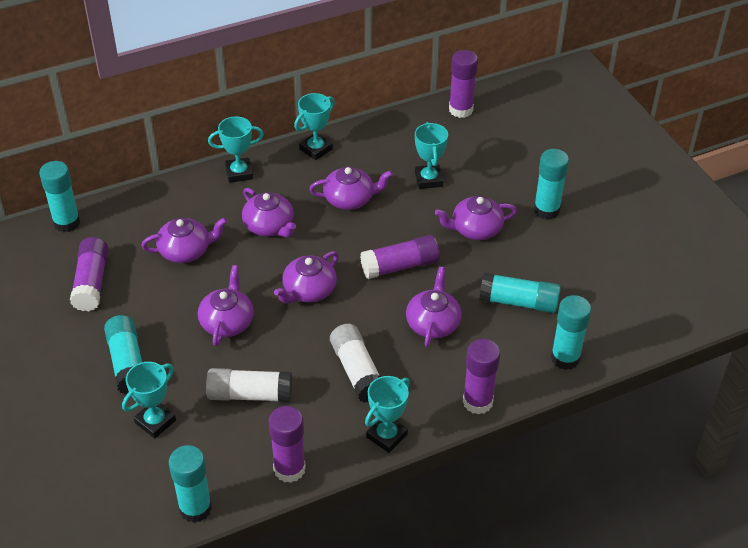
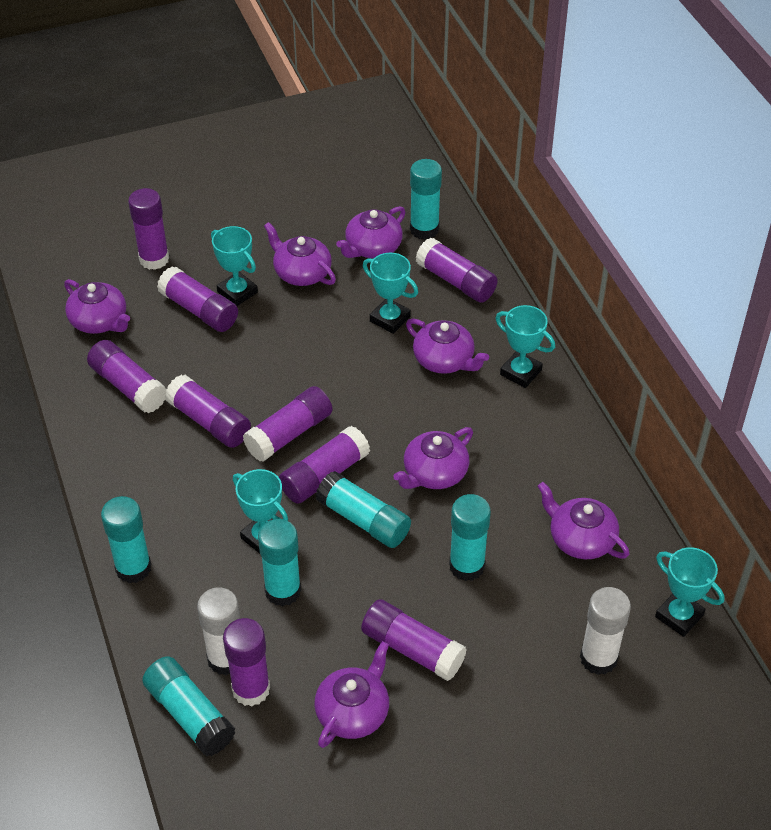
purple glue stick: [70,237,108,311] [269,406,306,483] [360,235,440,279] [449,50,478,118] [463,339,500,415] = 5 -> [87,340,167,413] [128,188,169,270] [157,266,238,332] [165,375,251,448] [223,618,270,706] [243,386,332,462] [279,426,370,504] [361,599,467,681] [416,238,498,303] = 9

